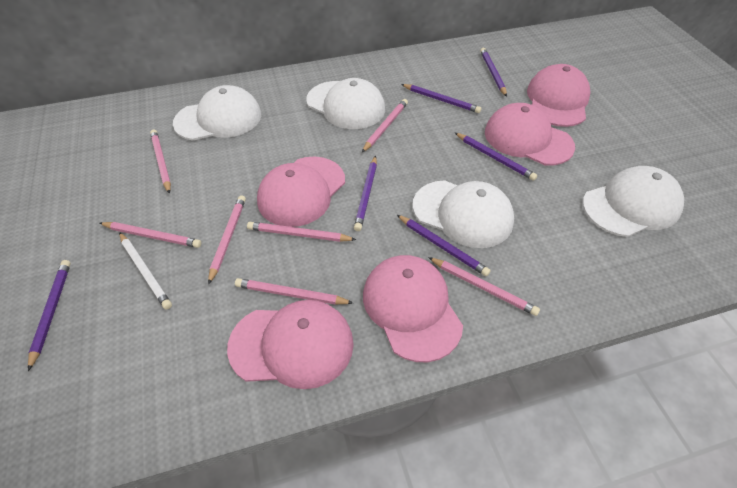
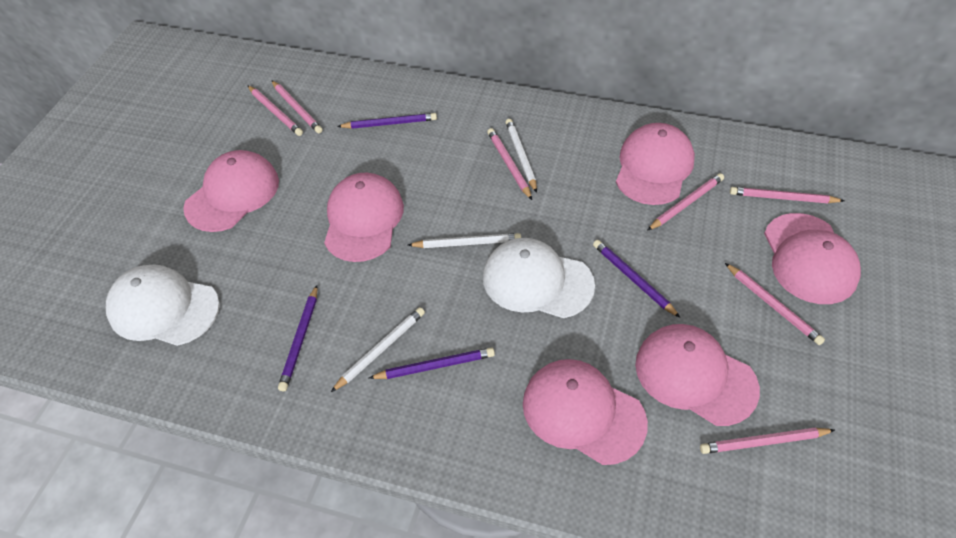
pink cap: [227,300,354,389] [257,157,345,227] [363,255,463,362] [485,103,575,166] [527,64,590,127] = 5 -> [183,150,279,232] [324,173,404,262] [523,359,648,465] [616,123,695,205] [635,324,760,426] [764,213,861,304] = 6
purple pencil: [28,260,71,371] [354,156,377,231] [397,215,491,276] [401,84,482,113] [455,133,537,181] [480,48,507,97] = 6 -> [278,285,318,391] [337,113,437,129] [369,347,495,379] [593,240,680,318] = 4
white cap: [173,85,261,141] [306,78,385,129] [413,180,514,248] [583,166,684,237] = 4 -> [106,264,220,346] [483,238,595,318] = 2
white pencil: [119,232,172,310] = 1 -> [331,307,425,392] [408,233,521,248] [505,119,537,193] = 3

